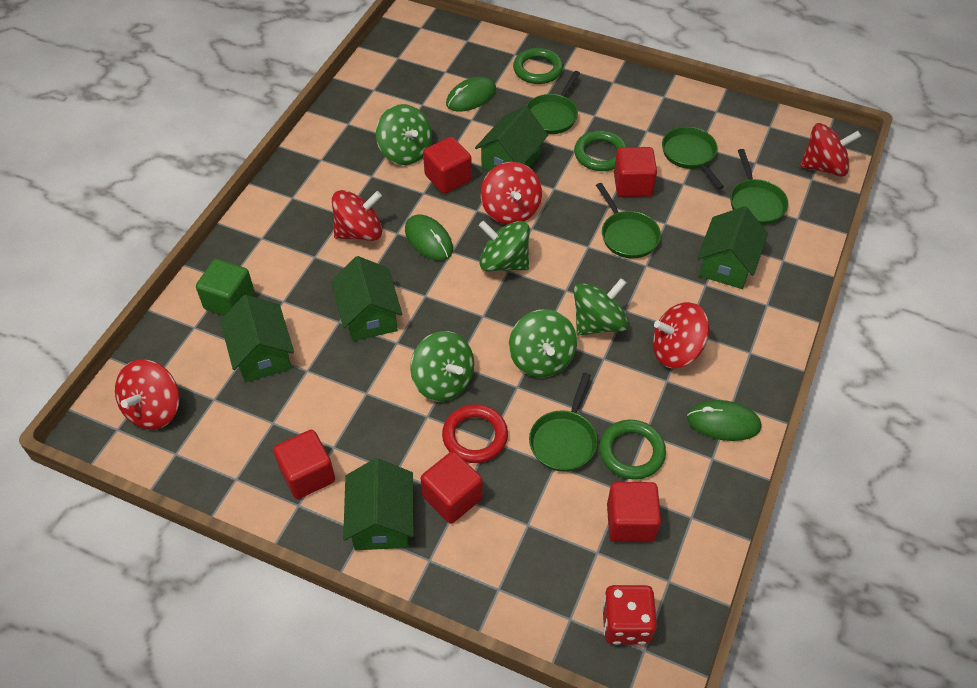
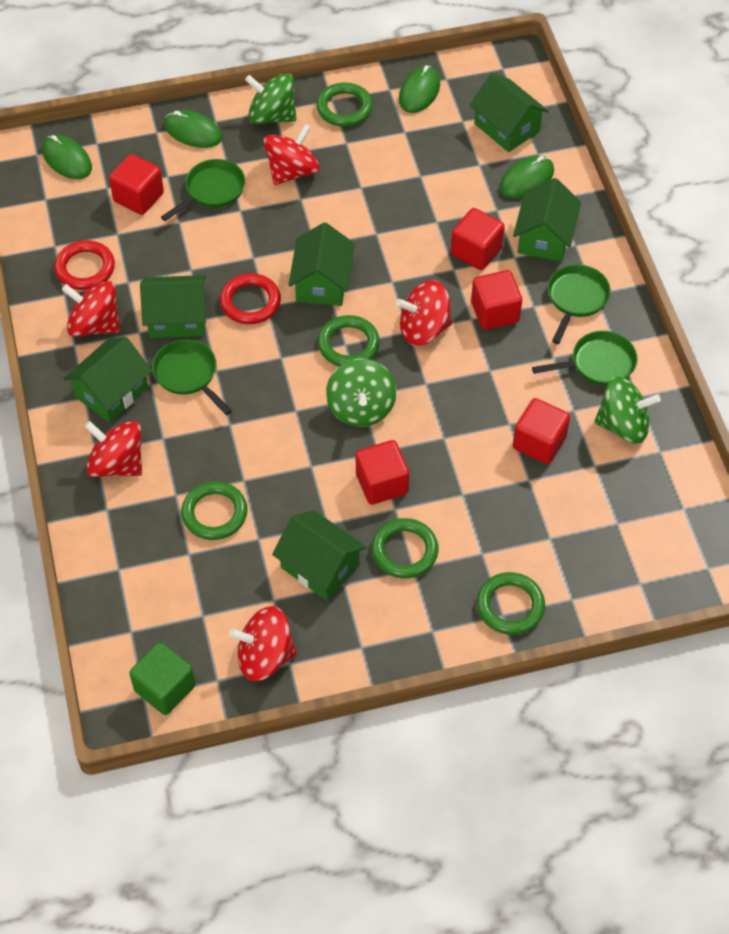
green house: [220,295,294,382] [331,256,402,341] [343,458,414,550] [475,106,548,171] [697,206,768,289] = 5 -> [63,337,152,423] [140,275,206,338] [272,510,366,601] [288,223,355,306] [469,73,549,152] [513,178,581,262] = 6
green mouse: [405,215,453,261] [446,77,496,112] [687,400,761,441] = 3 -> [42,135,92,179] [164,110,222,148] [399,65,440,113] [500,156,554,198] = 4
green pan: [526,71,580,134] [529,373,597,472] [596,183,661,259] [662,127,724,189] [730,149,789,225] = 5 -> [152,339,232,415] [161,159,245,221] [532,331,638,386] [548,264,611,344] = 4
green ring: [513,48,563,84] [574,131,627,171] [599,420,666,479] = 3 -> [181,481,247,540] [316,83,373,127] [318,315,380,366] [372,518,439,578] [477,572,545,635] = 5
green spinning top: [376,104,432,165] [410,331,474,401] [479,221,530,272] [509,309,577,378] [574,278,628,335] = 5 -> [245,73,296,124] [326,358,396,427] [594,376,661,444] = 3
red dice: [602,585,657,645] = 1 -> none = 0
red ring: [442,404,508,463] = 1 -> [54,240,115,290] [220,273,281,324] = 2

